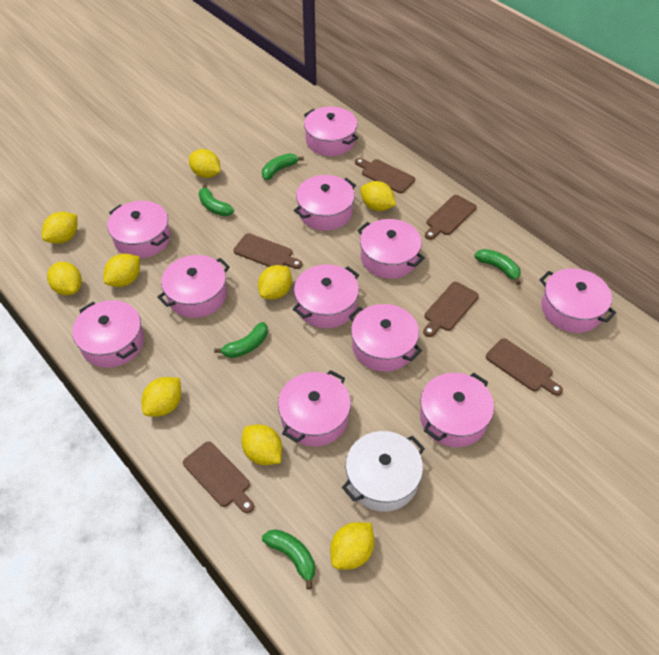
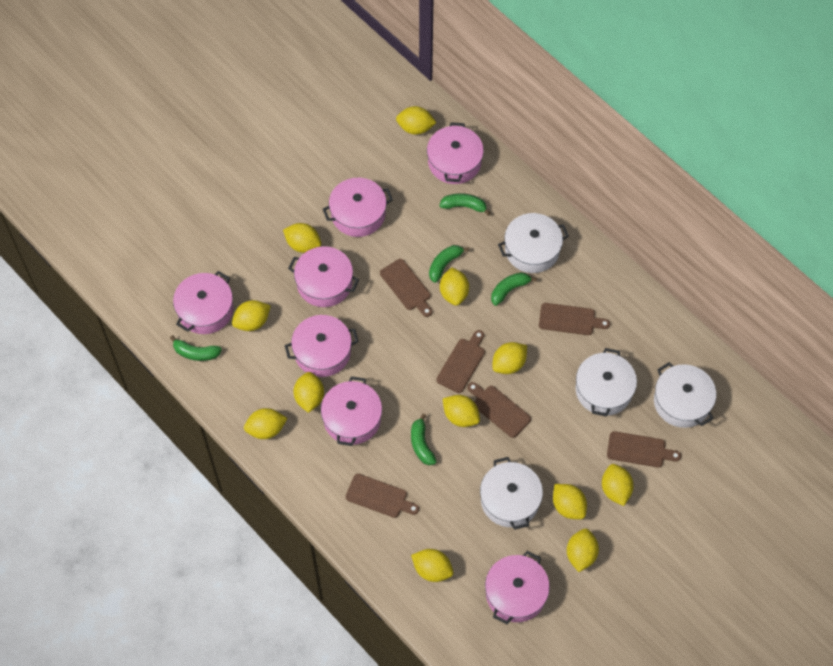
pink pot: [72,300,144,368] [107,201,171,258] [158,255,230,318] [278,370,351,446] [293,264,359,328] [294,175,356,231] [304,106,358,156] [349,304,422,372] [357,219,425,279] [420,373,494,447] [540,268,616,333] = 11 -> [173,271,233,334] [285,315,359,377] [288,246,359,307] [321,376,382,446] [323,178,393,237] [427,122,484,184] [485,551,550,624] = 7
white pot: [342,431,425,512] = 1 -> [480,457,543,530] [498,213,569,273] [576,348,637,417] [654,362,716,428] = 4
yellow lemon: [42,212,77,244] [47,262,82,295] [104,253,140,287] [142,377,181,417] [189,149,220,178] [241,424,282,465] [258,265,292,299] [330,522,374,570] [361,181,396,211] = 9 -> [232,300,271,331] [244,408,288,439] [283,223,321,253] [293,372,324,413] [396,106,436,135] [411,549,453,582] [440,267,469,306] [443,395,480,427] [492,342,527,374] [553,484,587,519] [567,529,599,572] [602,464,634,506] = 12

